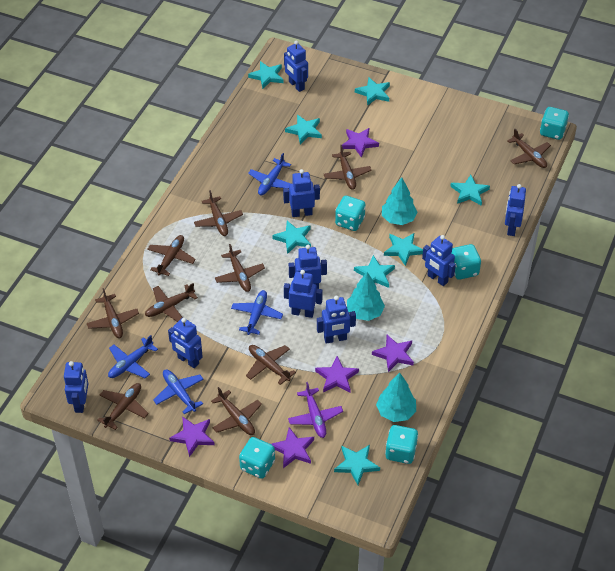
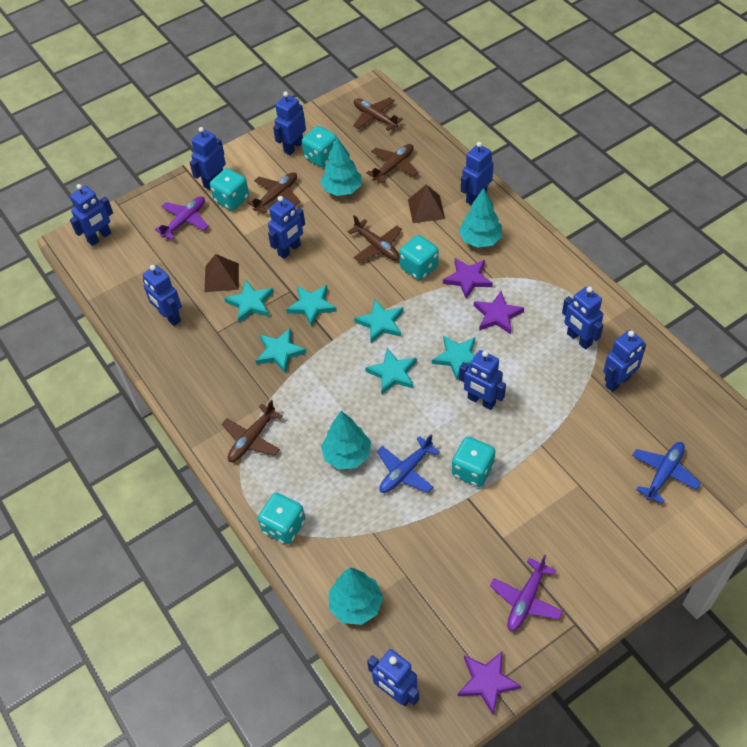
blue plane: [108,335,158,378] [153,369,204,414] [231,290,283,335] [248,153,291,195] = 4 -> [377,435,440,493] [632,442,701,504] = 2
blue robot: [64,361,89,413] [168,318,203,368] [283,169,320,217] [284,41,308,92] [284,270,323,318] [289,245,327,289] [317,296,356,344] [422,235,456,286] [505,184,526,236] = 9 -> [70,184,113,246] [143,265,182,326] [190,127,226,190] [268,196,305,259] [273,92,306,155] [367,649,419,706] [459,350,506,410] [461,142,494,205] [562,287,604,349] [603,330,646,392] = 10
brown plane: [87,288,139,338] [97,383,149,430] [145,283,198,322] [147,235,196,276] [194,190,243,236] [211,387,262,435] [215,244,265,292] [246,345,296,385] [324,145,371,190] [507,129,551,168] = 10 -> [222,400,283,462] [248,172,300,214] [348,215,402,262] [353,97,403,131] [366,144,418,183] = 5
brown pyramid: none = 0 -> [205,254,239,292] [408,184,445,223] = 2
purple plane: [288,382,343,438] = 1 -> [155,196,209,240] [490,555,563,631] = 2
purple star: [169,416,215,457] [271,427,314,468] [315,356,359,393] [342,128,379,158] [372,335,414,372] = 5 -> [443,258,493,299] [458,651,521,715] [474,291,524,334] = 3
turquoise star: [248,61,283,89] [272,221,311,254] [285,115,322,144] [334,445,380,485] [354,255,395,288] [355,77,390,106] [384,233,423,266] [450,175,490,206] = 8 -> [224,280,274,322] [255,328,307,373] [286,285,337,327] [354,299,403,343] [365,348,417,394] [432,335,475,380] = 6
turquoise tree: [347,272,385,321] [376,372,416,422] [382,177,418,225] = 3 -> [320,137,362,196] [321,411,371,470] [329,568,383,625] [459,188,502,248] = 4

